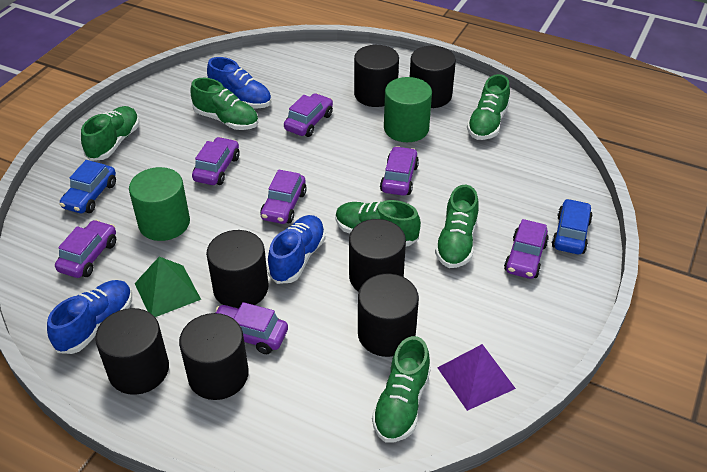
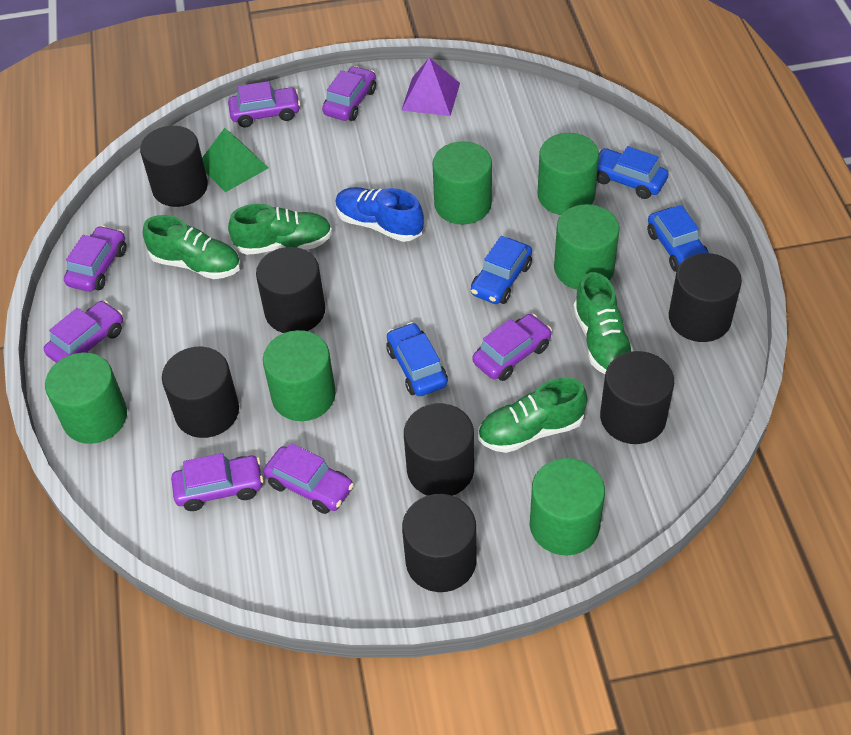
blue car: [59,160,116,213] [552,199,593,254] = 2 -> [387,322,448,396] [471,236,532,304] [597,146,669,199] [647,205,709,272] = 4
blue shoe: [47,280,132,354] [207,57,271,109] [267,215,326,284] = 3 -> [335,187,424,242] = 1
green cylinder: [129,167,190,241] [384,77,432,142] = 2 -> [45,352,127,444] [263,330,336,421] [433,141,492,225] [530,458,605,555] [538,133,599,215] [554,204,620,290] = 6
green shoe: [81,106,140,161] [191,78,259,130] [336,200,421,247] [372,336,431,442] [435,185,479,268] [467,74,510,140] = 6 -> [143,215,241,279] [228,204,332,255] [478,378,587,453] [573,272,634,374] = 4

